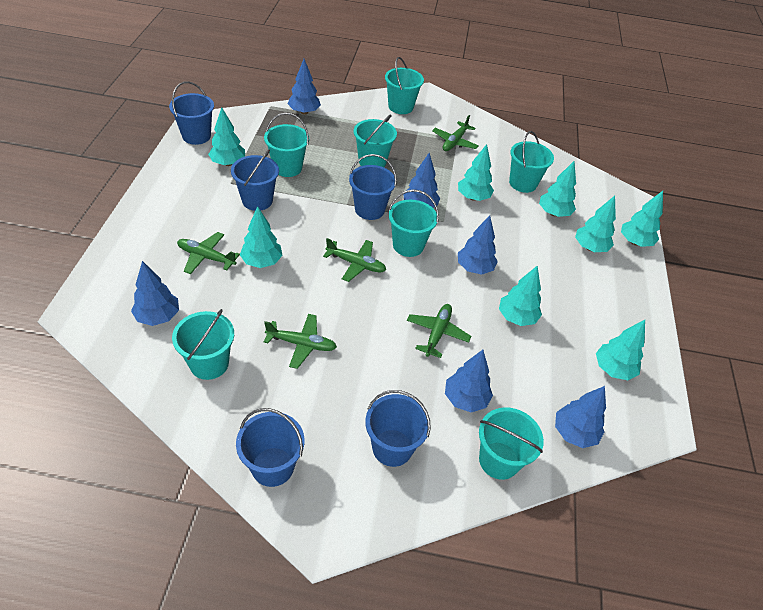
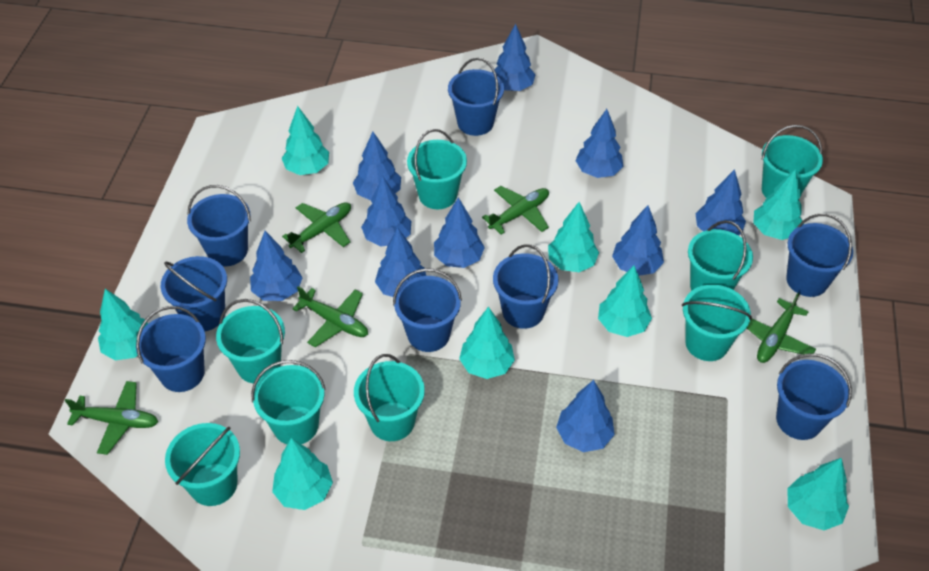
blue bucket: [169,82,214,145] [231,150,279,211] [236,408,304,487] [349,154,397,220] [365,390,431,467] = 5 -> [136,306,206,392] [161,256,227,331] [187,185,251,266] [393,268,462,352] [448,58,504,136] [493,244,558,329] [776,353,852,440] [786,214,853,297] = 8
blue tree: [131,261,179,326] [288,59,321,115] [403,153,440,208] [445,350,493,412] [458,215,498,275] [555,386,606,448] = 6 -> [250,231,303,301] [353,132,401,201] [361,176,411,246] [375,228,426,297] [434,197,485,268] [491,24,536,91] [556,380,615,452] [575,109,623,178] [612,205,664,276] [695,169,746,235] = 10
turquoise bucket: [172,309,234,380] [264,113,309,177] [354,114,397,167] [385,57,424,114] [389,189,439,257] [479,407,544,480] [509,131,554,193] = 7 -> [165,423,240,506] [216,299,285,383] [251,360,326,444] [354,354,425,441] [407,129,467,209] [682,285,752,361] [688,220,753,291] [762,125,823,198] = 8

